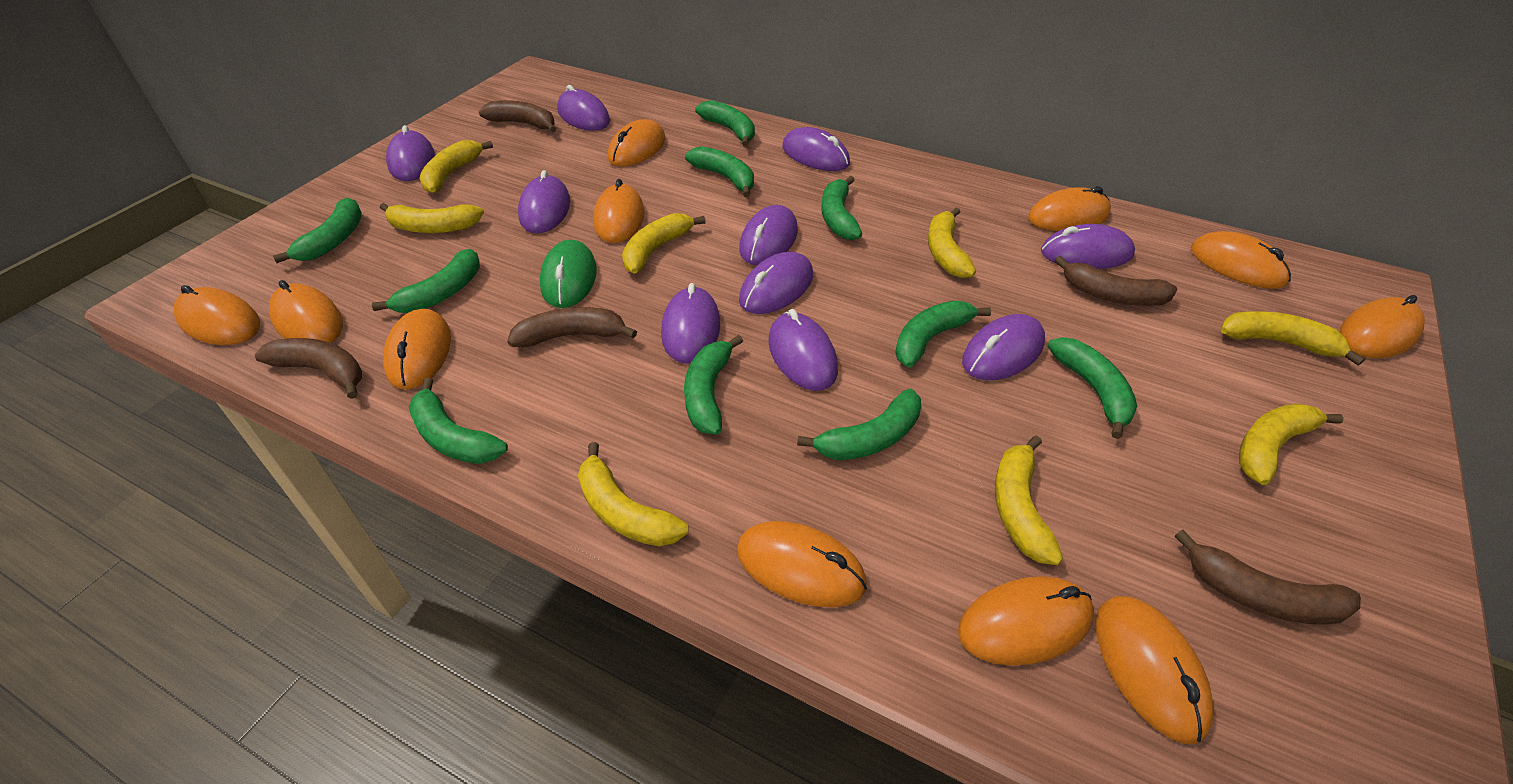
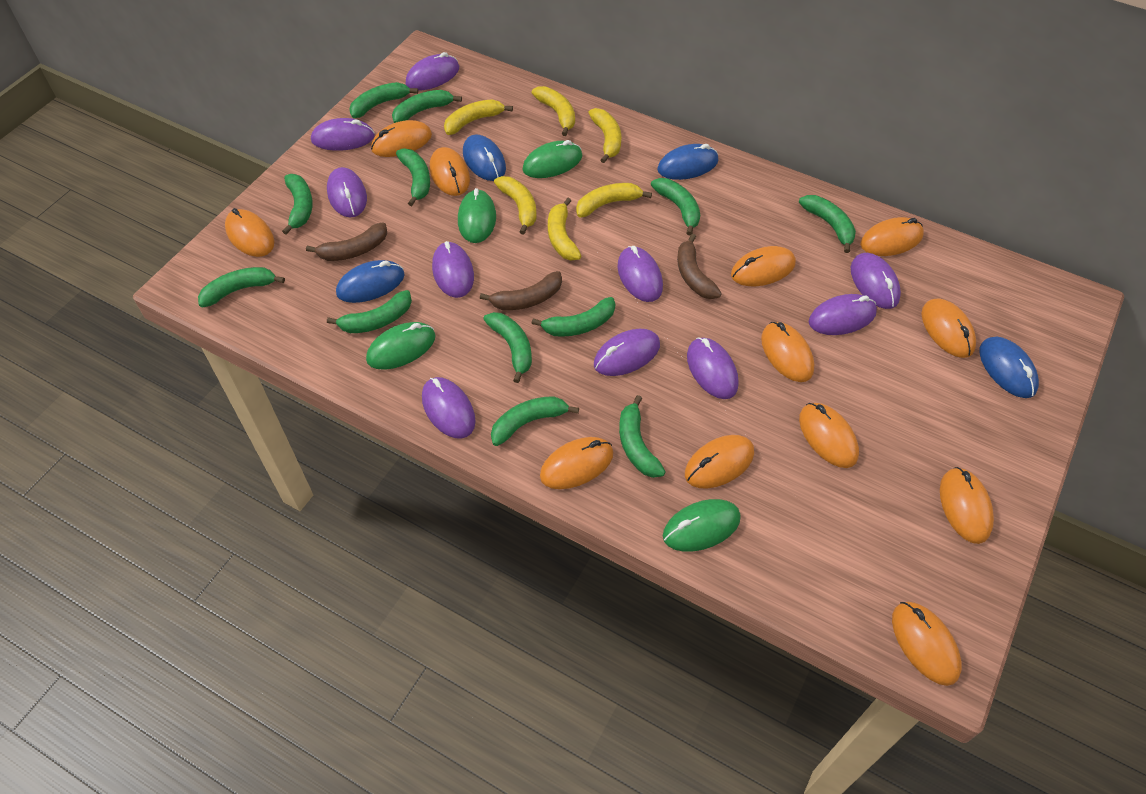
blue mouse: none = 0 -> [336,260,405,303] [463,135,506,181] [657,144,719,180] [979,337,1039,398] = 4
brown banana: [255,338,362,399] [479,100,556,133] [507,307,637,347] [1054,256,1178,306] [1175,530,1361,625] = 5 -> [306,222,387,261] [480,271,562,310] [677,234,722,299] = 3
green banana: [273,198,362,263] [372,249,480,313] [409,378,508,464] [684,335,743,434] [685,146,754,197] [695,100,755,146] [797,389,921,460] [821,176,862,240] [895,301,991,368] [1047,337,1137,439] = 10 -> [198,267,285,307] [282,174,313,235] [327,290,412,333] [349,82,418,118] [392,90,462,123] [396,149,430,206] [483,312,532,383] [491,396,579,446] [531,297,615,337] [619,395,666,478] [651,178,700,235] [799,195,856,253] = 12
green mouse: [540,240,597,308] = 1 -> [366,322,436,370] [458,188,496,243] [522,140,582,178] [663,499,741,552] = 4
orange mouse: [174,285,260,345] [269,280,343,343] [383,309,451,389] [593,179,644,243] [608,119,666,167] [737,521,867,607] [958,576,1094,666] [1028,186,1111,231] [1095,596,1214,744] [1191,231,1291,289] [1340,295,1425,358] = 11 -> [225,208,274,257] [371,120,432,157] [430,147,470,196] [540,437,613,489] [685,435,754,489] [731,246,796,286] [761,322,814,382] [799,403,859,468] [860,217,924,256] [892,602,962,686] [921,298,976,358] [940,467,994,544] = 12
yellow banana: [380,203,484,233] [420,140,493,194] [578,442,689,546] [622,213,706,274] [928,207,976,278] [995,435,1063,565] [1221,311,1365,366] [1239,403,1344,485] = 8 -> [444,99,513,135] [494,176,536,235] [532,86,575,136] [548,198,581,261] [576,183,652,218] [588,108,621,163] = 6

